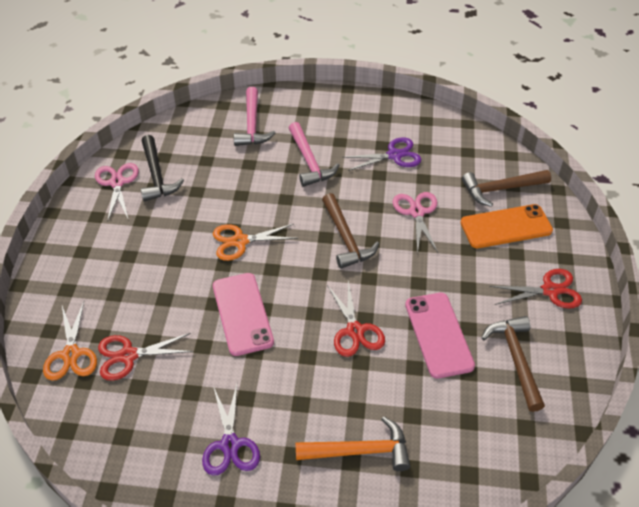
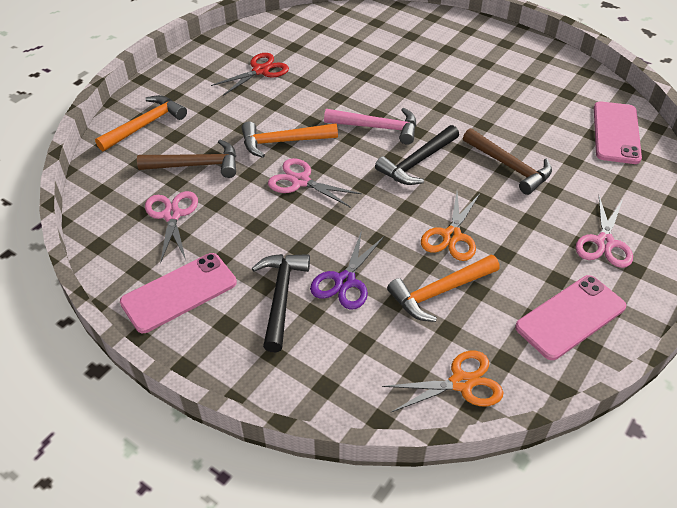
black hammer: [141,135,184,202] = 1 -> [251,254,310,352] [375,125,459,185] = 2
brown hammer: [322,193,379,269] [462,170,551,207] [481,316,545,412] = 3 -> [137,140,236,178] [463,128,552,195] = 2
orange hammer: [295,416,410,471] = 1 -> [95,95,187,151] [242,122,338,158] [387,255,500,322] = 3
orange phone: [461,204,553,248] = 1 -> none = 0
pink hammer: [234,87,275,146] [289,122,339,187] = 2 -> [324,108,416,145] = 1
pink phone: [213,273,274,356] [405,293,475,379] = 2 -> [120,253,237,333] [515,275,626,360] [594,101,642,164] = 3
pink scissors: [95,163,139,222] [393,192,438,254] = 2 -> [145,191,198,264] [268,158,362,208] [576,196,633,268] = 3
purple scissors: [202,384,260,476] [342,137,421,171] = 2 -> [310,230,384,310] = 1
red scissors: [98,333,194,381] [327,281,385,357] [489,269,582,309] = 3 -> [211,53,289,96] = 1

